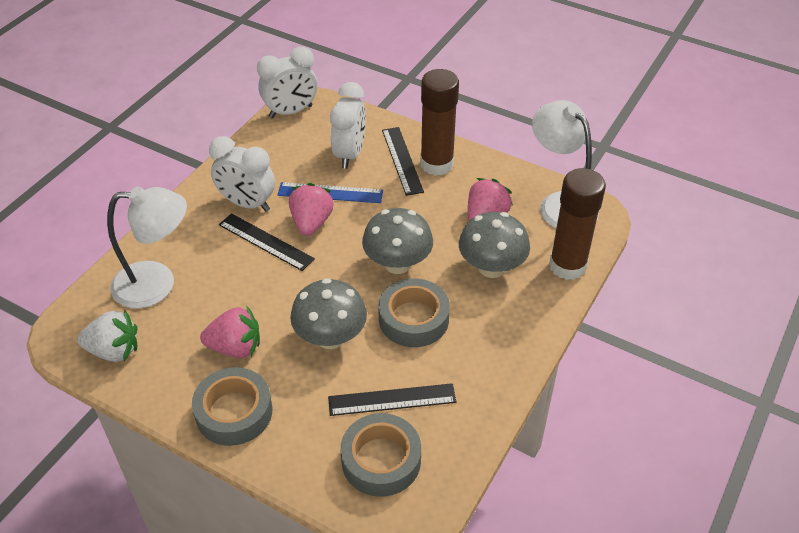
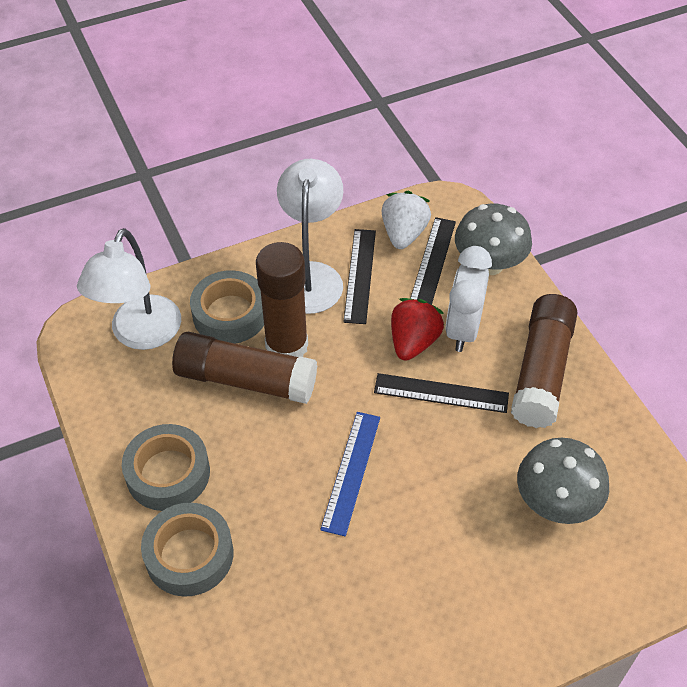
brown glue stick: [420,69,459,176] [549,168,606,280] = 2 -> [172,332,317,404] [256,242,308,357] [511,294,577,428] = 3
grey mushroom: [290,278,367,349] [362,208,433,274] [459,212,530,278] = 3 -> [455,203,532,275] [517,438,609,524] = 2
pink strawberry: [200,305,260,358] [289,183,334,236] [468,178,513,221] = 3 -> none = 0
red strawberry: none = 0 -> [391,298,444,361] = 1
white clock: [209,136,275,212] [257,47,317,118] [330,82,366,169] = 3 -> [445,246,492,352] = 1

